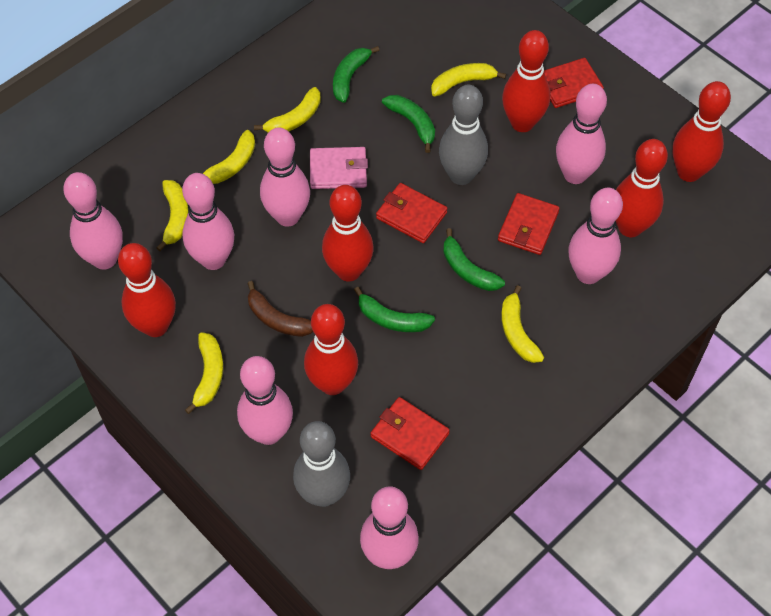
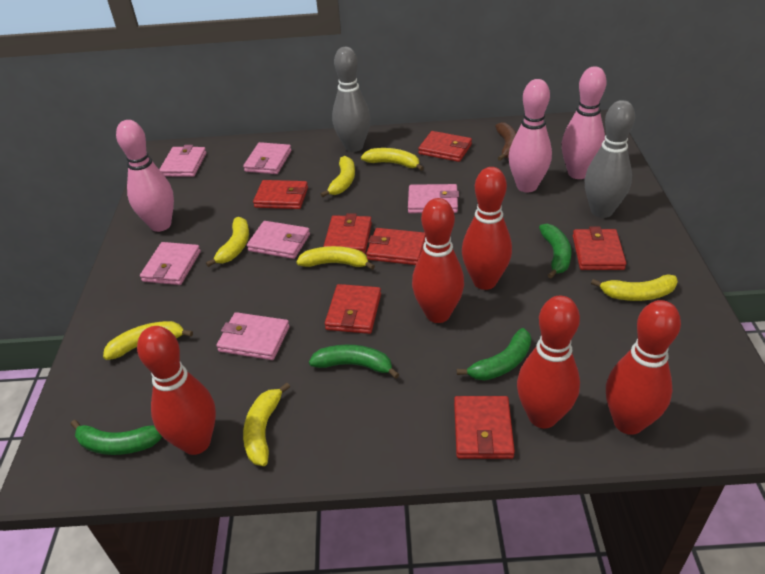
pink bowling pin: [63,172,123,270] [182,173,234,270] [237,356,293,445] [260,128,310,227] [360,486,419,569] [556,84,607,184] [568,188,623,284] = 7 -> [116,120,174,232] [509,79,552,192] [562,67,607,179] = 3
pink wallet: [310,147,368,189] = 1 -> [140,242,201,285] [159,145,206,177] [216,312,290,360] [243,142,291,174] [247,221,310,259] [408,184,459,213] = 6
red bowling pin: [118,243,176,337] [304,304,358,395] [322,185,374,282] [502,30,551,132] [616,139,668,237] [672,81,731,182] = 6 -> [137,326,216,455] [412,198,464,323] [462,167,512,290] [517,296,580,429] [606,300,681,435] = 5
red wallet: [370,397,450,470] [376,183,447,243] [498,193,560,255] [544,58,604,108] = 4 -> [253,180,308,209] [323,213,372,254] [325,284,381,334] [366,228,426,265] [418,131,472,162] [454,396,515,459] [573,227,626,270] = 7
yellow banana: [157,180,188,251] [185,332,223,414] [203,130,255,184] [254,87,321,132] [431,63,506,96] [501,285,544,363] = 6 -> [103,321,193,360] [206,217,249,267] [243,383,290,466] [296,246,375,270] [321,156,355,197] [361,148,424,171] [591,274,678,301] = 7

